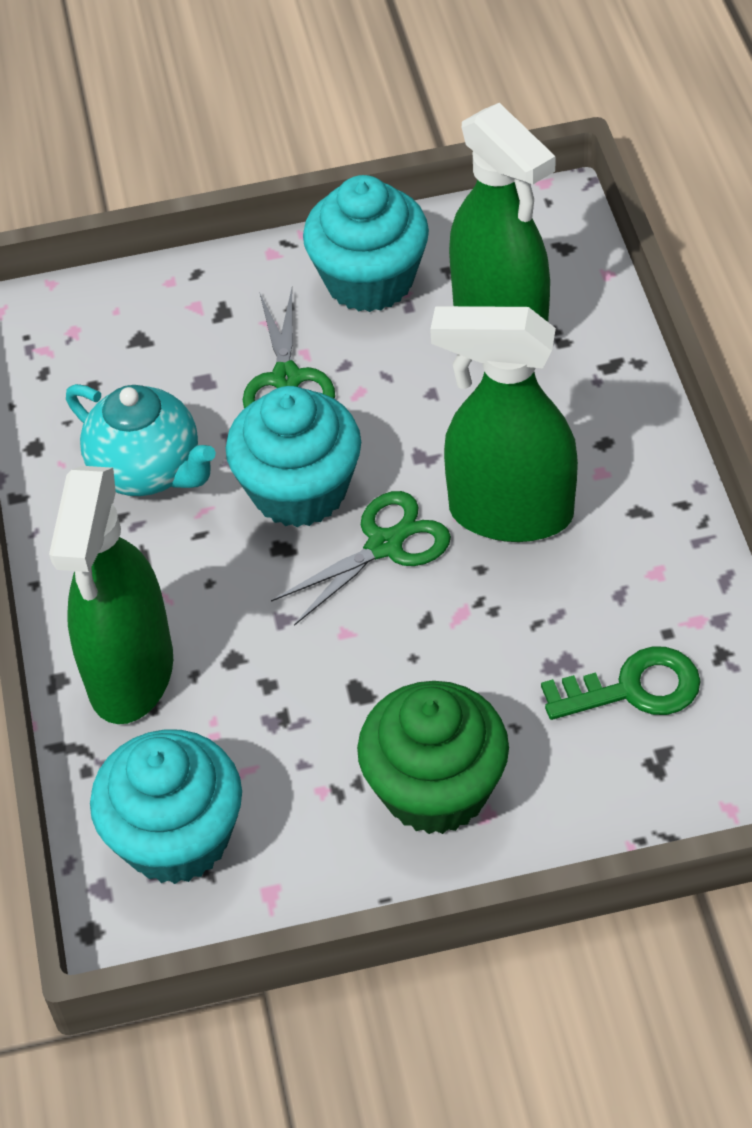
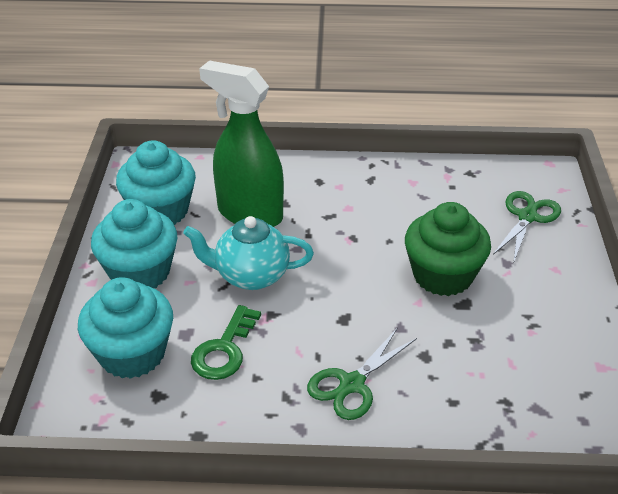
green spray bottle: [49,466,173,724] [430,306,578,542] [449,103,555,322] = 3 -> [199,60,284,227] = 1

